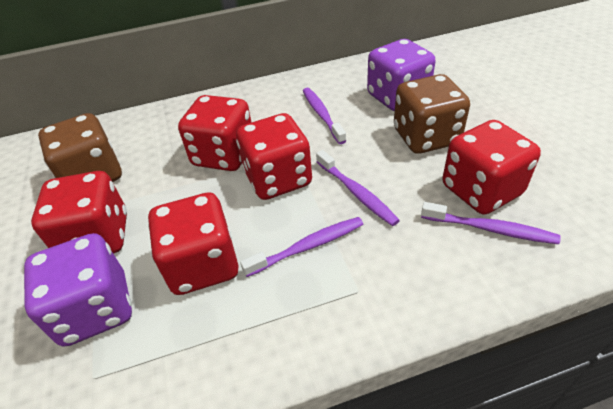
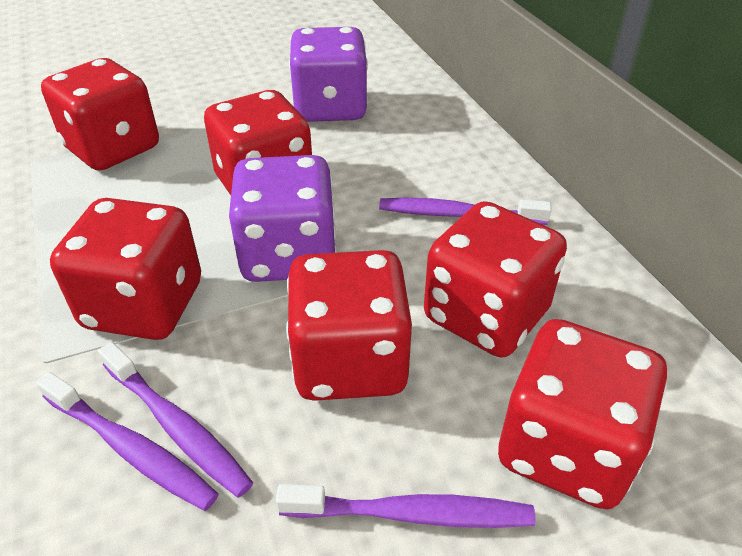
brown dice: [38,113,122,182] [394,74,470,154] = 2 -> none = 0
red dice: [31,171,127,254] [148,192,239,295] [178,95,252,171] [236,113,312,200] [442,120,541,215] = 5 -> [41,58,159,171] [50,198,201,340] [204,90,312,195] [286,250,412,401] [424,201,567,357] [498,319,667,509] = 6

